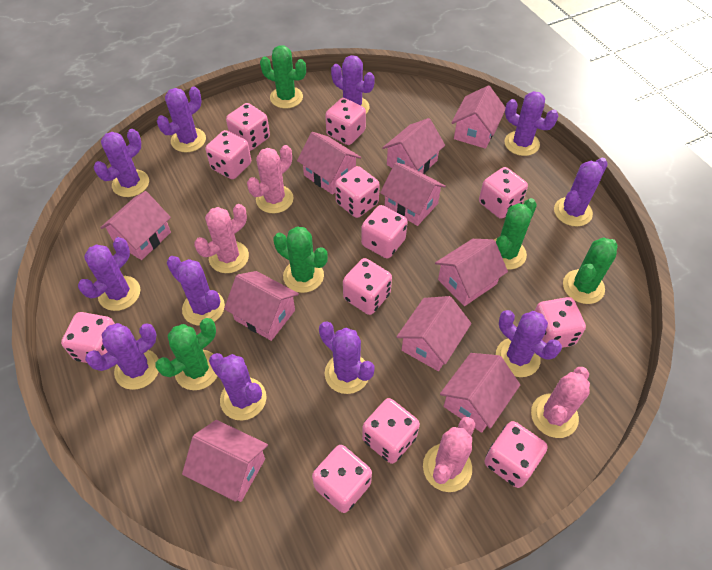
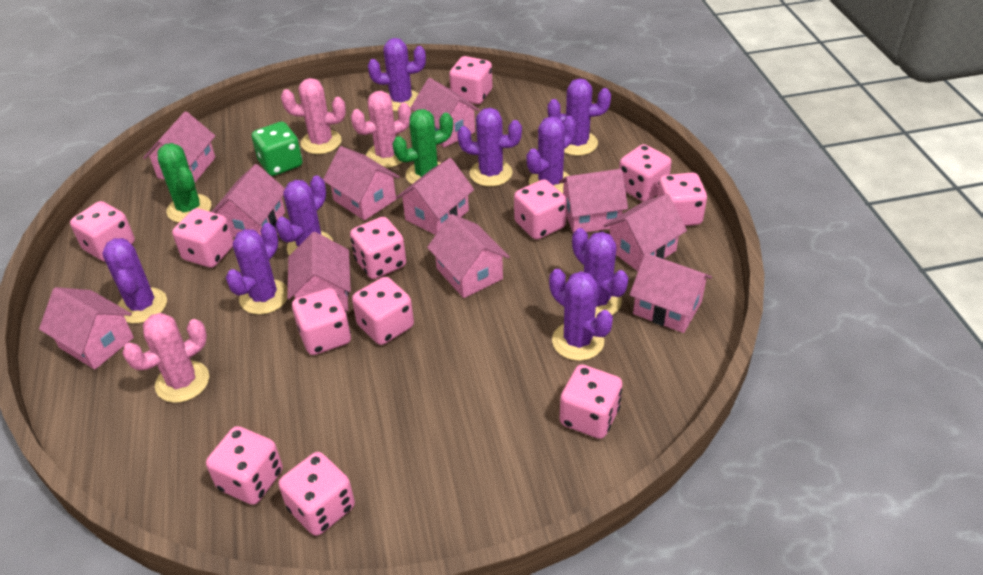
green cactus: [155,318,217,390] [260,45,306,108] [273,226,328,293] [494,198,537,269] [563,238,618,304] = 5 -> [157,143,211,223] [393,109,453,184] = 2
green dice: none = 0 -> [252,121,302,176] = 1
pink cactus: [194,204,249,273] [247,145,293,213] [423,417,475,492] [531,367,590,438] = 4 -> [122,313,209,403] [281,78,346,154] [351,91,411,168] = 3
pink house: [100,191,171,260] [182,420,268,502] [224,271,299,341] [297,132,361,195] [380,162,446,226] [382,118,445,174] [397,296,471,371] [435,239,508,306] [440,353,520,433] [451,86,506,149] = 10 -> [39,287,134,370] [143,111,215,182] [212,164,285,237] [287,232,351,311] [323,146,400,221] [396,158,474,235] [410,78,480,148] [427,214,510,298] [559,169,628,233] [603,194,687,271] [630,253,712,333] = 11
purple cactus: [78,237,141,311] [85,323,159,390] [94,129,149,197] [157,87,206,152] [167,256,225,326] [209,353,266,420] [319,321,375,394] [331,55,375,114] [496,310,562,377] [504,91,558,156] [554,158,608,226] = 11 -> [102,238,167,323] [226,223,288,315] [275,176,333,256] [368,38,426,112] [457,108,522,187] [527,116,576,194] [548,78,611,156] [549,269,613,361] [572,228,629,318] = 9

